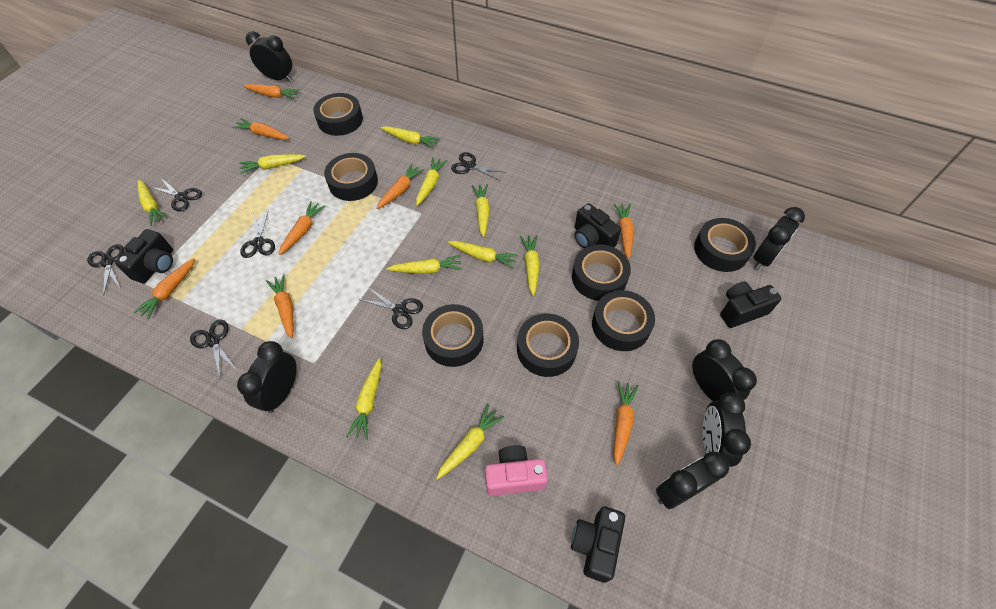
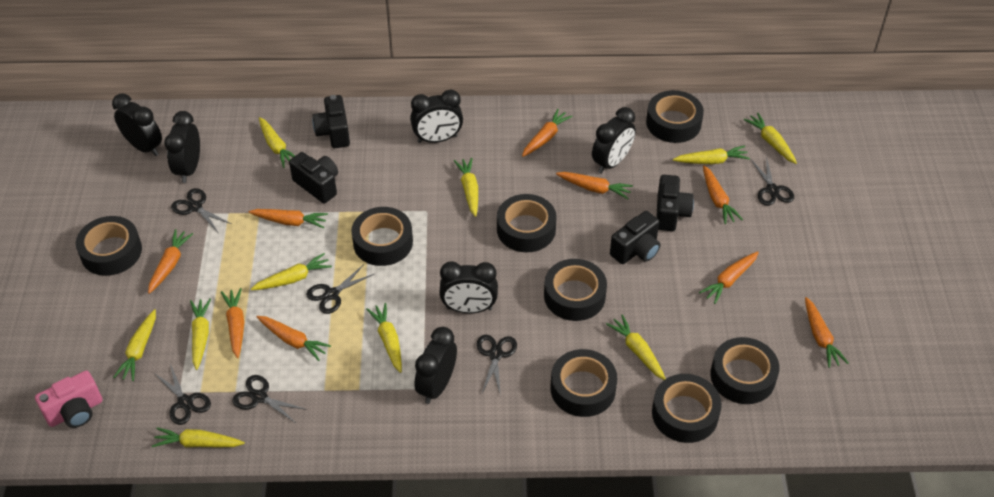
black tape: [313,93,363,136] [324,153,378,201] [422,304,484,367] [517,314,579,377] [572,244,631,301] [592,290,655,351] [694,218,756,272] = 7 -> [76,216,142,276] [351,207,413,266] [497,194,557,252] [544,259,607,321] [550,349,617,417] [646,90,704,143] [652,374,722,443] [710,337,779,404] = 8
orange carrot: [133,258,195,319] [232,118,290,140] [243,84,300,99] [266,274,293,339] [279,201,325,255] [376,164,424,209] [613,381,639,466] [614,203,634,260] = 8 -> [148,229,193,294] [221,288,244,358] [249,209,328,228] [257,316,331,361] [522,109,573,157] [556,172,633,199] [699,251,759,304] [703,165,743,224] [805,297,848,368] = 9

